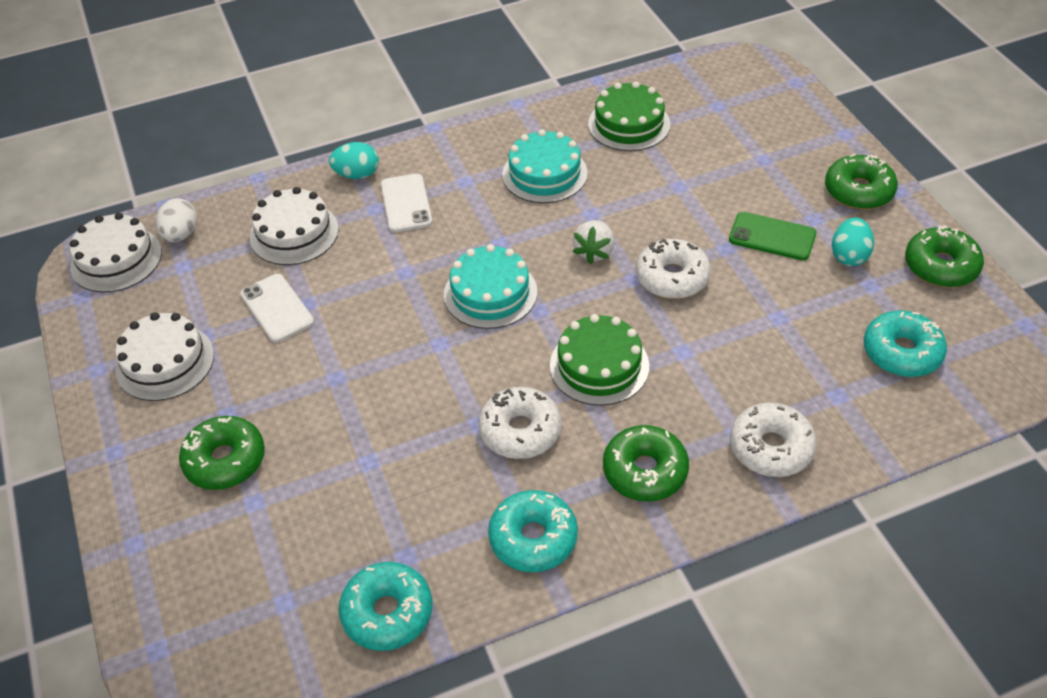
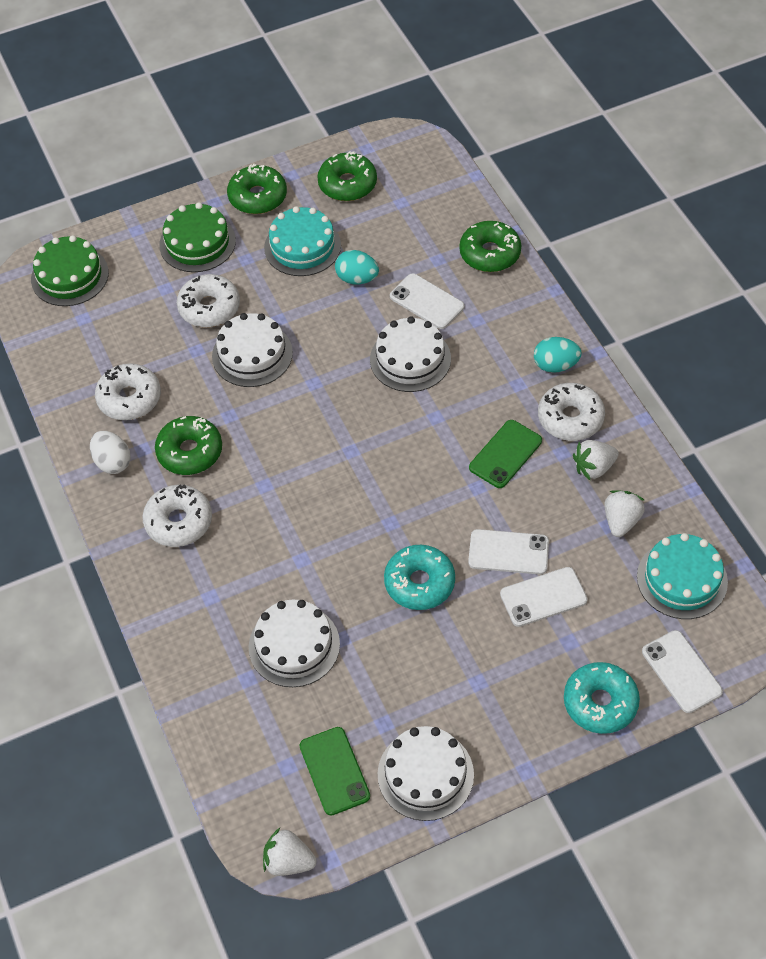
green phone: [729,212,816,260] = 1 -> [300,727,370,816] [469,420,542,488] = 2
turquoise donut: [338,562,432,651] [488,490,578,572] [864,311,947,377] = 3 -> [384,545,455,610] [564,662,640,734] = 2
white cake: [70,213,162,293] [115,312,214,401] [250,187,339,265] = 3 -> [212,313,293,387] [249,600,340,687] [370,317,451,392] [378,726,474,821] = 4
white donut: [479,387,561,459] [636,239,711,299] [730,403,817,477] = 3 -> [95,363,161,420] [142,484,212,547] [177,274,240,327] [538,383,605,441] = 4
white phone: [240,274,314,343] [380,174,433,232] = 2 -> [390,273,464,329] [468,529,549,575] [500,567,588,627] [642,630,723,713] = 4
white strawberry: [573,220,614,264] = 1 -> [263,828,317,876] [573,440,619,480] [605,490,645,537] = 3

